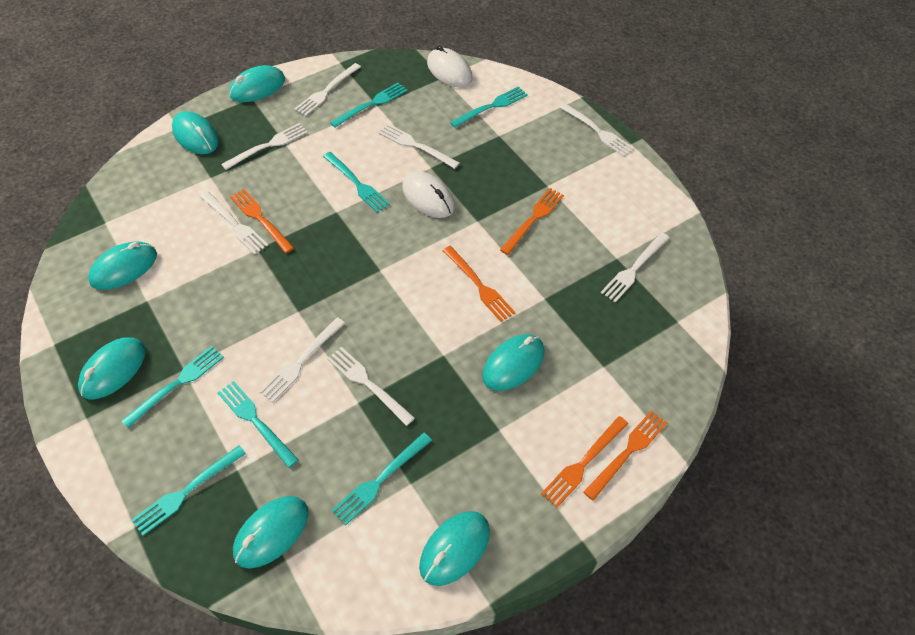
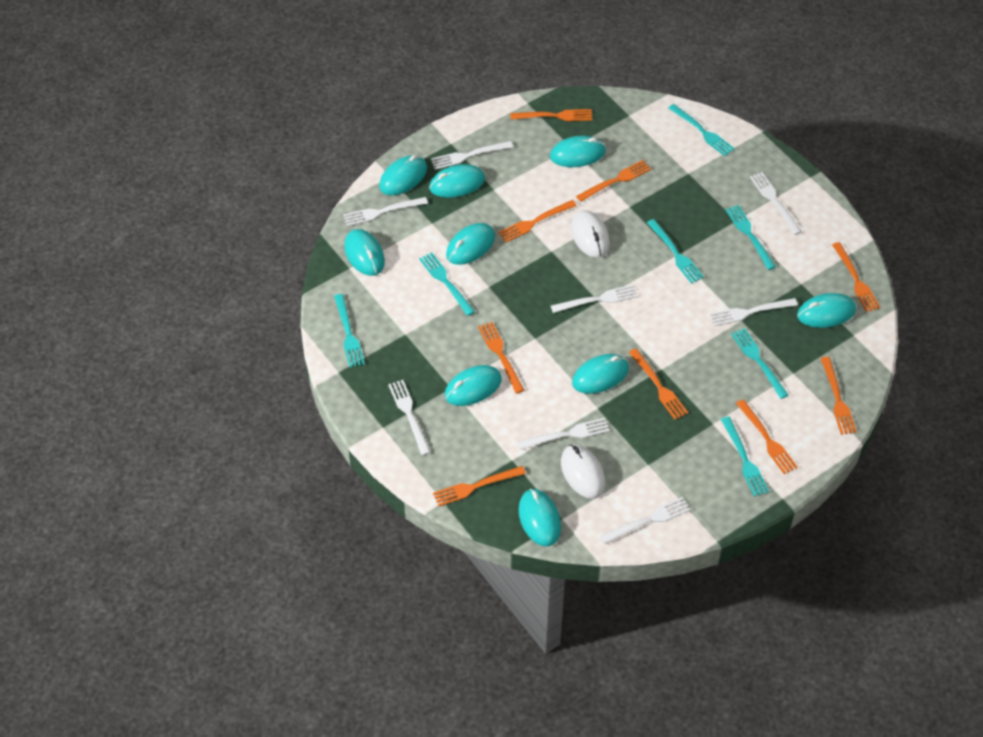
orange fork: [230,189,294,253] [442,246,515,322] [500,188,564,255] [541,416,628,508] [583,410,668,501] = 5 -> [433,466,526,506] [478,322,524,394] [498,200,577,242] [510,109,592,121] [576,160,651,202] [629,348,688,420] [736,399,798,474] [820,357,857,435] [832,242,880,312] = 9
turquoise mouse: [78,337,146,399] [88,242,157,290] [172,111,219,154] [229,65,285,102] [233,496,309,569] [419,511,490,586] [482,334,544,391] = 7 -> [344,229,385,276] [379,155,427,195] [429,164,485,198] [445,365,502,406] [446,223,495,265] [519,489,561,546] [550,136,606,167] [572,354,629,394] [797,293,856,328] = 9

